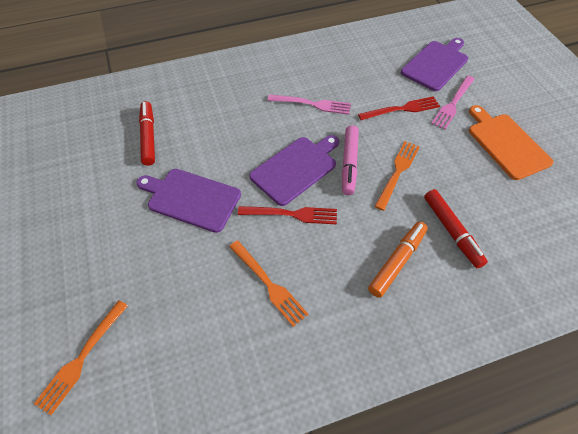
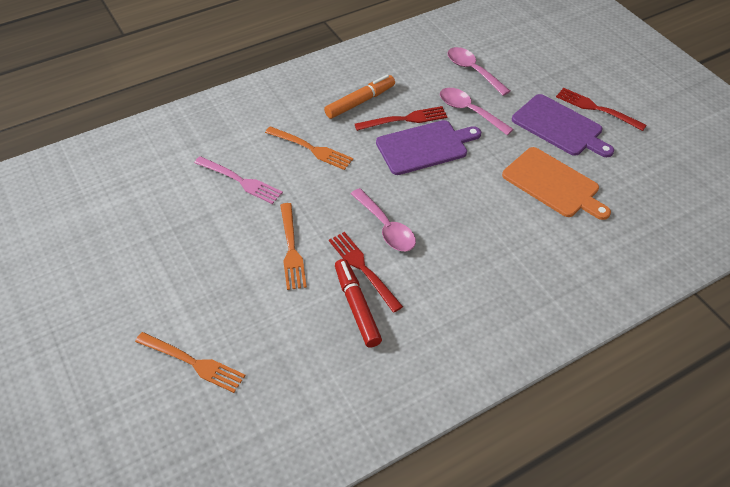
pink fork: [268,94,351,115] [431,76,474,130] = 2 -> [194,156,283,204] = 1
pink marker: [342,125,359,195] = 1 -> none = 0
pink spoon: none = 0 -> [351,188,416,251] [440,88,514,135] [448,47,510,96] = 3
purple cutting board: [136,169,241,233] [249,135,339,206] [401,38,468,91] = 3 -> [376,120,481,175] [512,94,614,157] = 2
red fork: [238,206,337,224] [358,96,440,120] = 2 -> [329,232,403,313] [355,106,447,131] [556,88,647,131] = 3
red marker: [139,101,155,166] [424,189,488,268] = 2 -> [335,259,382,348] = 1

